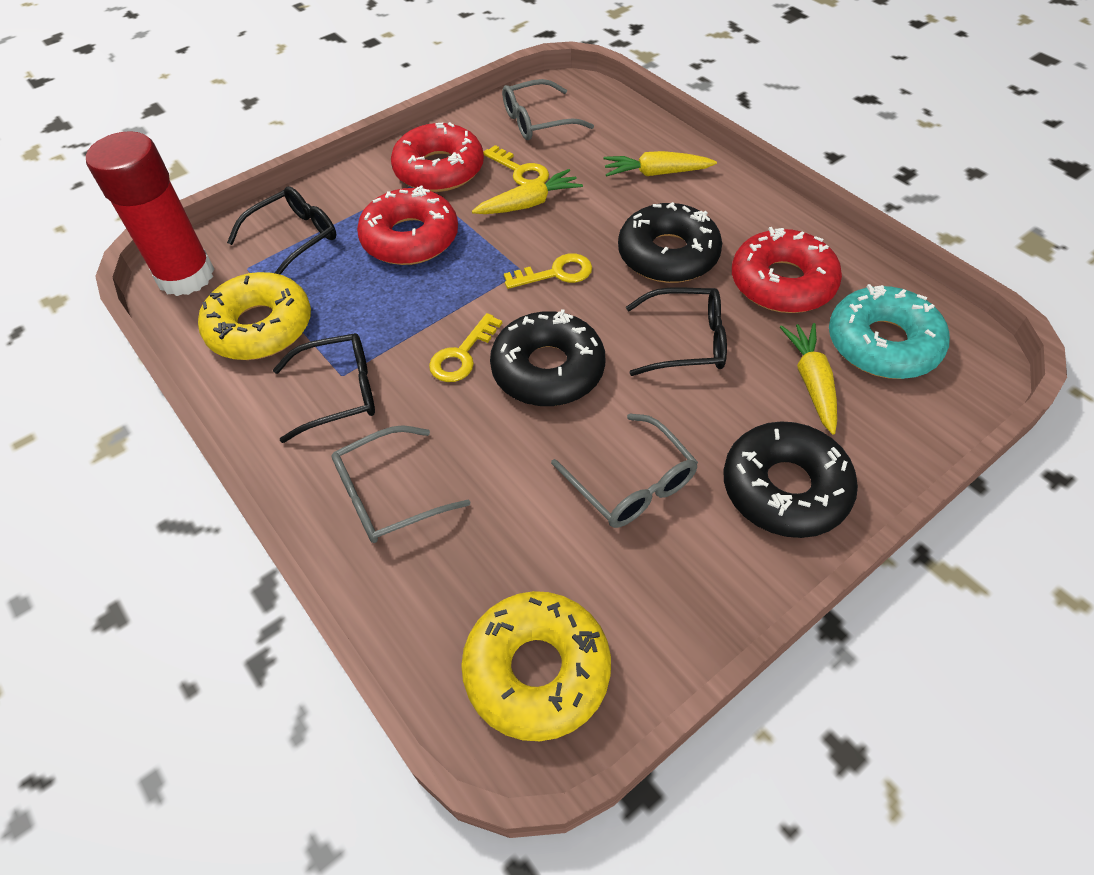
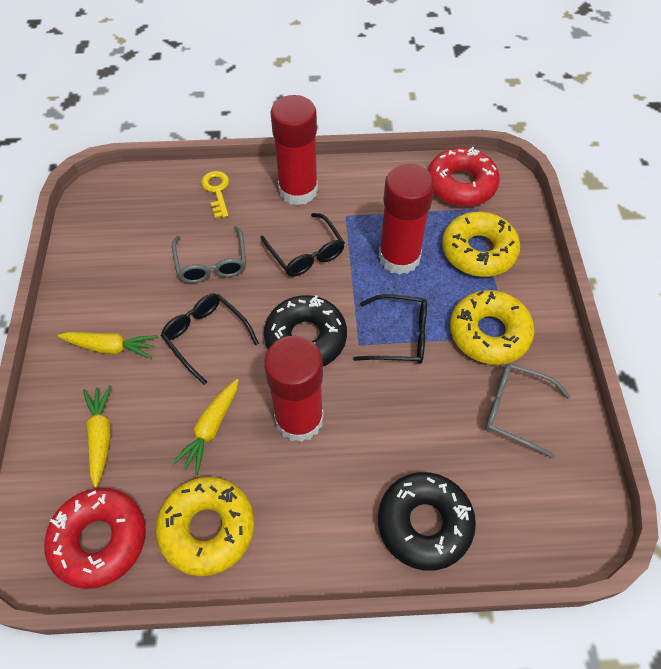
black donut: [490,309,605,406] [618,202,722,283] [723,421,858,538] = 3 -> [264,295,347,366] [378,472,476,571] = 2
grey glasses: [332,425,470,543] [502,79,594,140] [551,413,698,528] = 3 -> [172,226,246,283] [485,363,571,458] = 2
red donut: [357,185,458,265] [391,122,484,192] [732,227,842,313] = 3 -> [44,488,146,589] [428,147,500,207] = 2
red glue stick: [86,131,215,296] = 1 -> [264,336,324,442] [270,95,318,205] [379,164,435,275] = 3
turquoise donut: [829,284,950,379] = 1 -> none = 0
yellow donut: [198,272,311,360] [461,591,611,741] = 2 -> [156,477,254,576] [442,212,520,277] [450,290,535,365] = 3
yellow key: [429,313,502,382] [483,145,549,185] [504,253,592,289] = 3 -> [201,171,229,219] = 1

